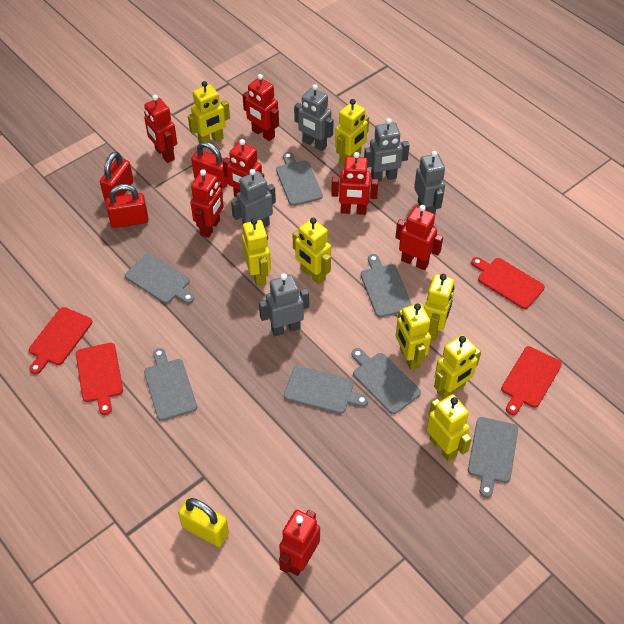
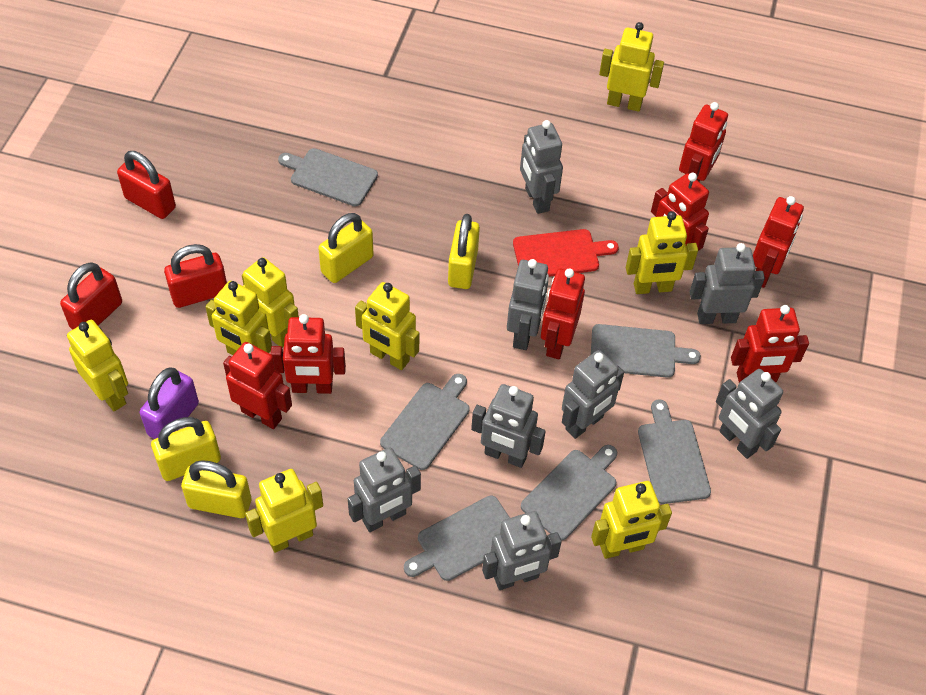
grey cutting board: [125,254,194,304] [144,348,197,421] [276,152,323,206] [284,366,368,414] [351,348,421,414] [361,254,412,317] [468,417,518,498] = 7 -> [278,148,378,206] [380,374,469,470] [404,495,510,581] [521,445,617,541] [591,324,701,378] [638,399,711,504] = 6
grey robot: [231,169,276,227] [259,273,309,336] [294,84,334,151] [364,118,409,182] [414,151,445,214] = 5 -> [348,447,421,532] [471,384,546,468] [482,511,562,590] [507,259,549,350] [520,120,563,214] [562,350,624,439] [690,243,765,324] [716,369,783,459] = 8
purple padlock: none = 0 -> [140,368,199,439] = 1
red cutting board: [29,307,93,374] [76,343,123,415] [471,257,545,309] [501,346,562,415] = 4 -> [513,229,619,277] = 1
yellow padlock: [178,498,229,547] = 1 -> [151,417,221,481] [181,460,251,518] [318,213,374,283] [448,214,480,289] = 4

